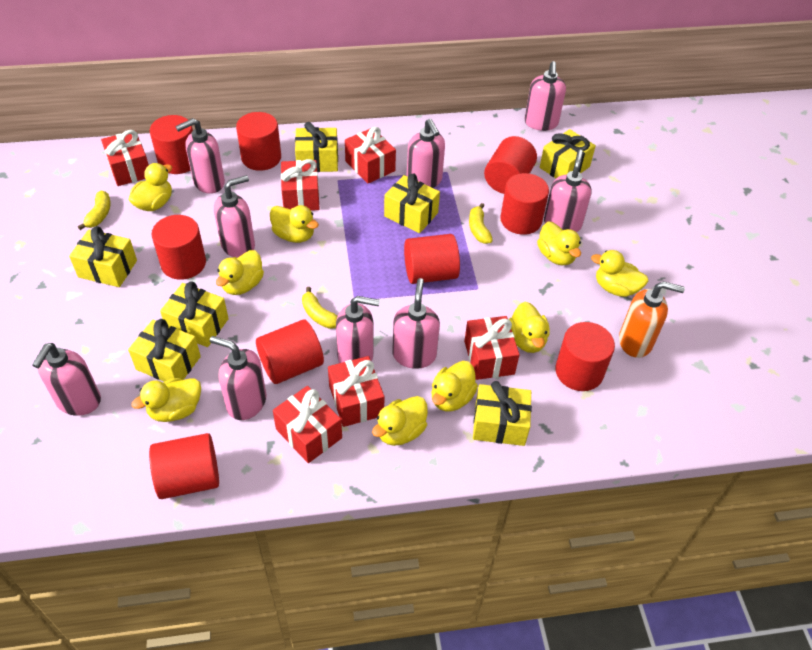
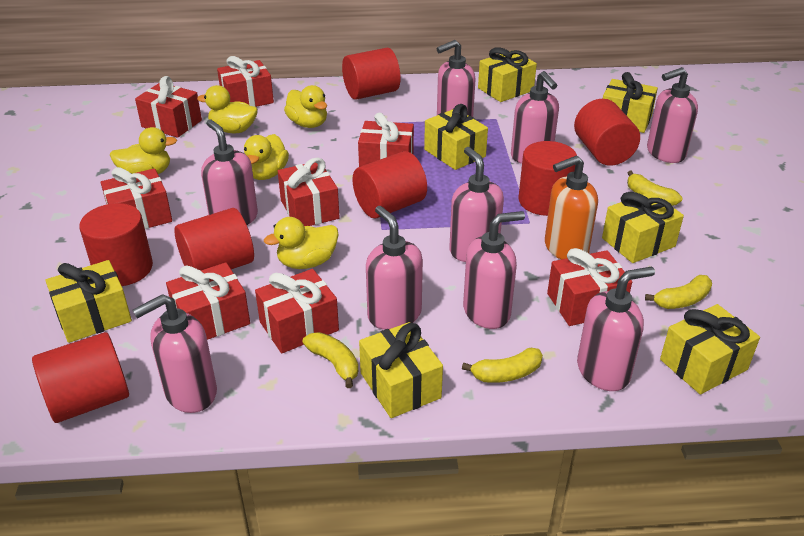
red cylinder: [149,433,219,499] [150,115,193,174] [151,215,206,280] [236,112,281,171] [256,319,324,384] [404,234,460,284] [484,136,537,194] [500,173,549,235] [555,322,615,391] = 9 -> [32,332,129,423] [80,203,153,286] [174,208,254,270] [342,48,400,100] [352,151,427,219] [518,141,577,216] [574,99,640,166] = 7
red gift: [101,130,149,186] [273,386,342,463] [281,159,320,211] [328,356,384,427] [345,127,396,184] [464,316,520,380] = 6 -> [101,167,172,229] [135,76,202,138] [166,263,250,340] [217,56,274,107] [255,269,339,353] [278,157,340,226] [358,112,414,167] [547,248,632,326] = 8
yellow banana: [78,191,111,230] [302,287,338,329] [469,203,493,244] = 3 -> [303,332,358,388] [462,348,543,383] [627,171,682,206] [645,275,712,309] = 4
yellow duck: [128,163,172,211] [131,378,201,422] [216,250,264,295] [270,205,319,243] [372,396,428,446] [431,361,478,411] [509,302,550,353] [537,222,581,266] [591,250,648,297] = 9 -> [110,127,177,174] [197,85,258,134] [244,134,289,180] [264,217,339,269] [284,85,327,128] = 5

